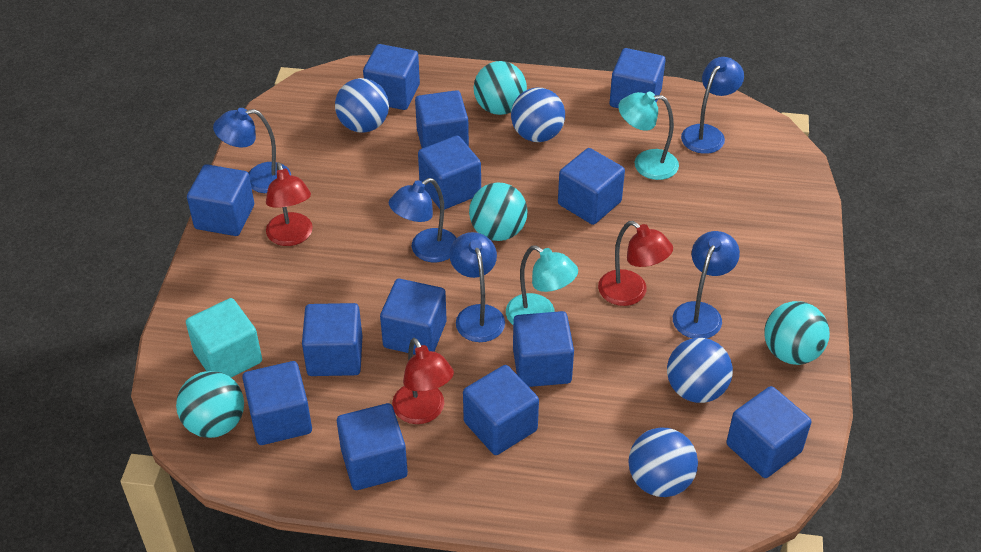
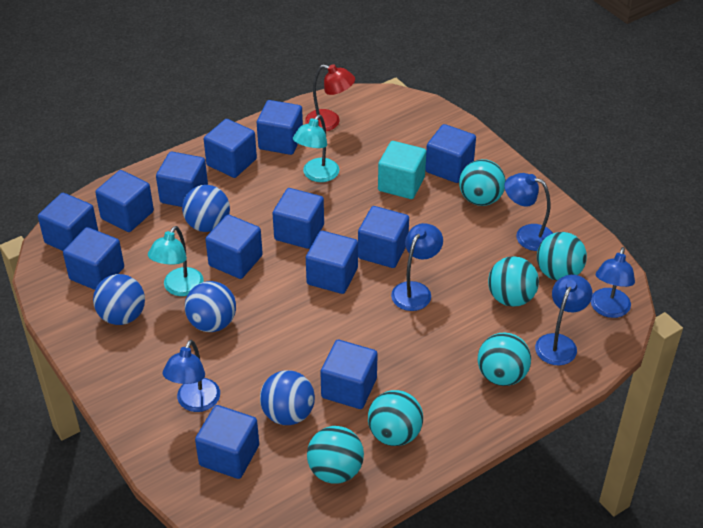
red lamp: [266,162,313,246] [392,338,454,424] [598,221,673,306] = 3 -> [305,64,355,131] = 1
turquoise ball: [176,371,244,438] [469,182,528,241] [474,61,527,115] [764,301,830,365] = 4 -> [307,426,364,484] [368,390,423,446] [459,159,506,206] [478,333,531,386] [488,256,539,307] [537,232,587,281] = 6

